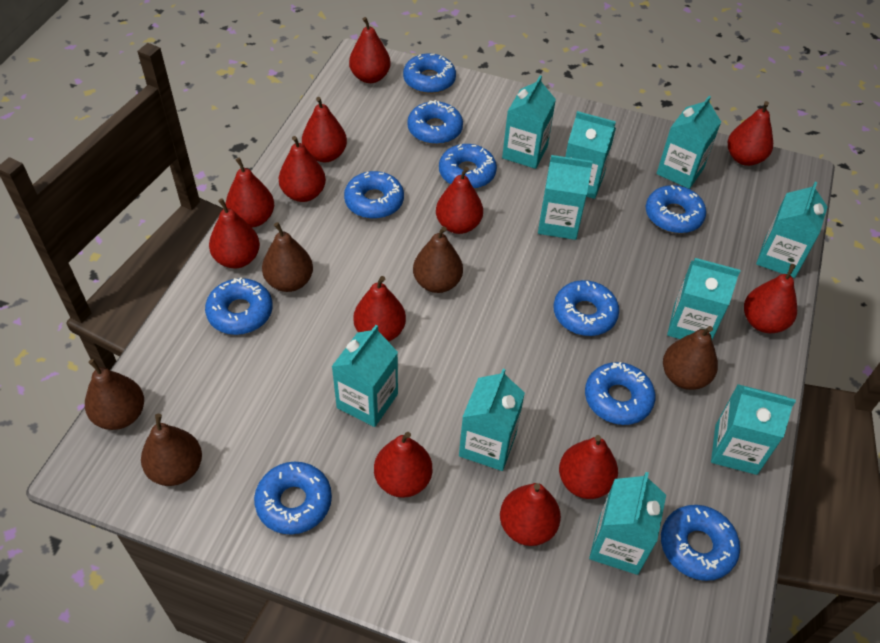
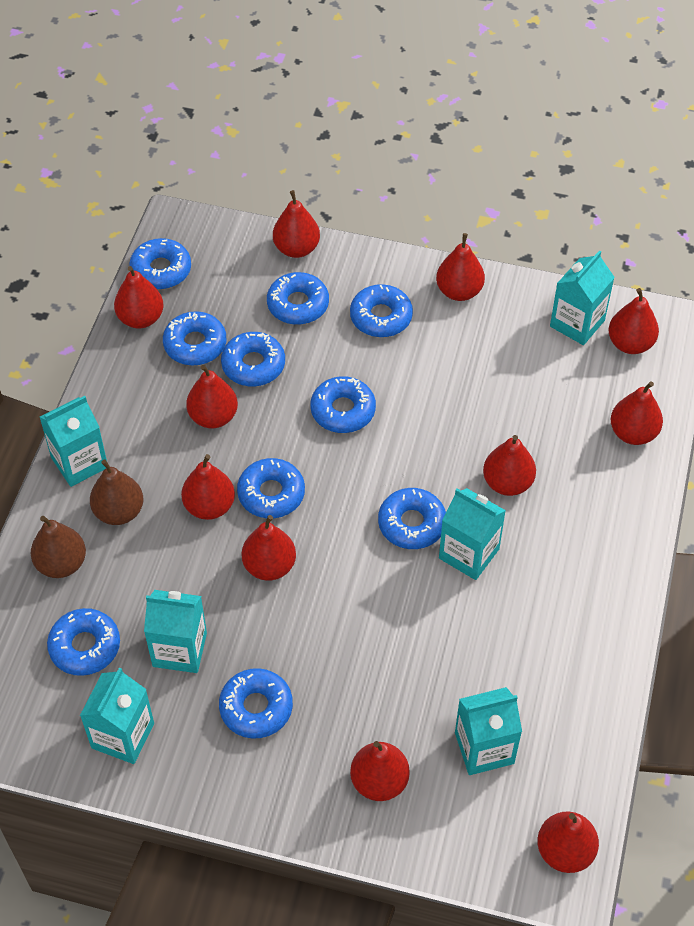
brown pear: [85,359,144,430] [141,414,202,486] [262,222,313,292] [413,226,463,293] [663,326,718,390] = 5 -> [31,516,86,578] [90,459,144,525] = 2
red pear: [209,198,260,268] [226,158,274,227] [279,136,326,202] [302,97,347,162] [349,17,391,83] [353,276,406,342] [374,432,432,498] [436,167,483,234] [500,483,561,546] [559,435,618,499] [728,101,773,166] [744,264,797,333] = 12 -> [114,266,164,328] [181,454,235,520] [186,365,238,429] [241,515,296,581] [273,190,320,258] [350,741,410,801] [436,233,485,301] [483,435,536,496] [537,811,599,873] [608,288,659,354] [611,381,663,445] = 11
turquoise carton: [331,325,398,427] [459,369,525,471] [502,75,556,169] [538,155,593,240] [565,111,616,199] [589,472,666,575] [656,96,721,189] [667,258,741,340] [711,384,796,475] [756,182,827,278] = 10 -> [40,396,107,487] [80,668,154,764] [144,590,207,673] [439,488,506,580] [455,687,522,775] [550,251,615,345] = 6

